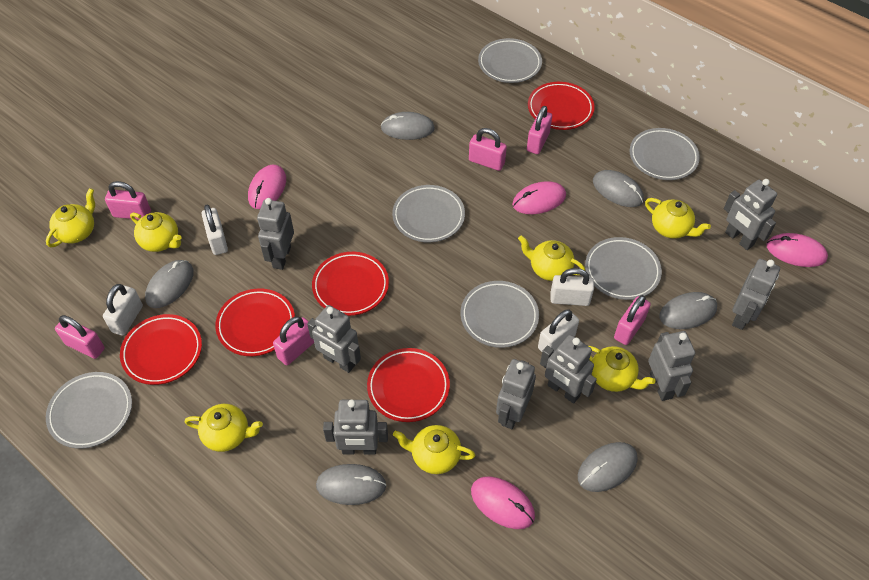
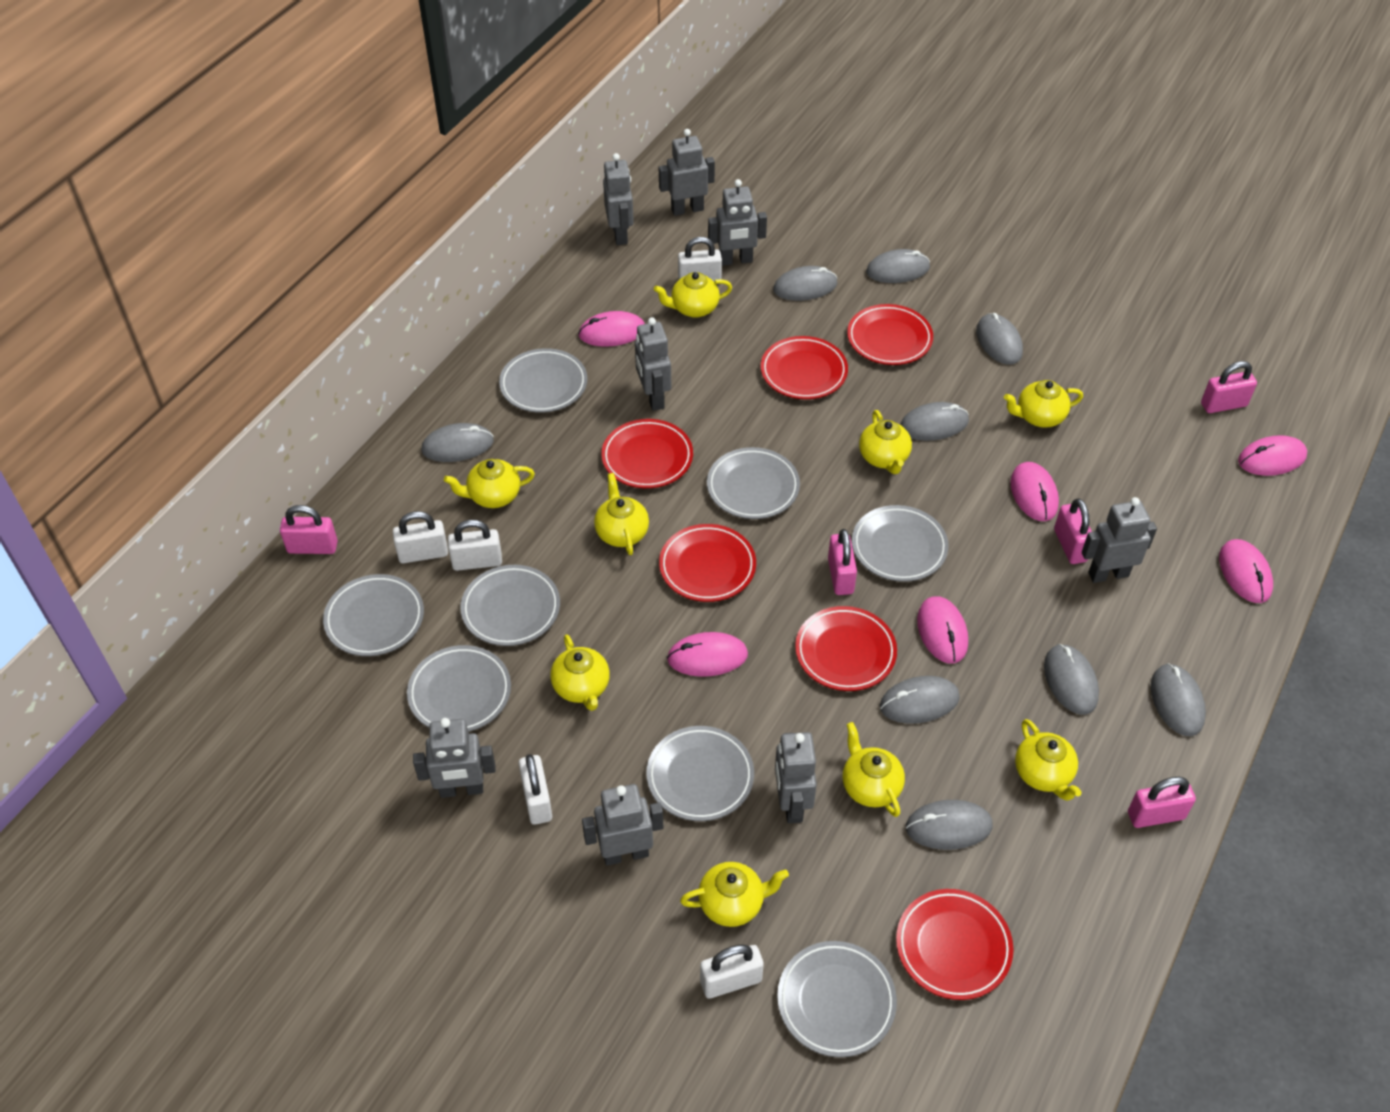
grey mouse: [145,260,194,308] [316,464,386,505] [381,112,435,140] [578,442,638,492] [593,170,644,207] [659,292,717,329] = 6 -> [421,423,494,462] [773,266,838,301] [866,249,930,283] [880,676,960,724] [900,402,969,441] [906,800,993,850] [976,313,1023,365] [1044,644,1099,715] [1151,663,1206,736] = 9
grey plate: [46,372,132,449] [392,185,465,242] [461,281,539,348] [478,38,542,83] [585,237,662,300] [630,128,700,180] = 6 -> [323,574,424,656] [407,645,511,732] [460,565,560,646] [499,348,587,413] [646,726,754,821] [707,447,800,519] [777,941,897,1057] [852,505,948,582] = 8
pink mouse: [248,165,286,209] [471,476,535,529] [512,181,566,214] [766,233,828,267] = 4 -> [578,311,645,347] [667,632,748,677] [917,596,968,664] [1011,462,1059,521] [1219,539,1273,603] [1238,435,1307,476] = 6
pink padlock: [55,315,105,359] [105,181,151,220] [273,316,314,365] [469,128,507,171] [527,106,552,154] [614,295,651,345] = 6 -> [280,505,338,554] [828,529,857,595] [1054,498,1092,564] [1128,777,1196,828] [1201,361,1257,413] = 5
red plate: [120,314,202,385] [215,289,295,356] [312,252,389,316] [367,348,450,422] [528,82,595,130] = 5 -> [601,419,693,488] [659,524,756,602] [761,336,848,399] [795,606,897,691] [847,304,933,365] [896,889,1013,1000] = 6
white padlock: [103,284,143,336] [202,205,228,255] [538,309,579,353] [550,268,594,306] = 4 -> [393,511,448,563] [448,520,502,571] [519,754,552,825] [678,237,722,281] [700,945,764,999] = 5
yellow teapot: [46,188,95,247] [130,212,182,252] [185,404,263,452] [393,425,475,474] [518,235,585,281] [589,346,655,392] [645,198,711,239] = 7 -> [444,459,535,508] [550,634,610,711] [594,473,649,555] [654,272,732,318] [680,862,789,927] [842,722,905,817] [859,410,912,474] [1004,380,1083,428] [1015,719,1082,801] = 9

